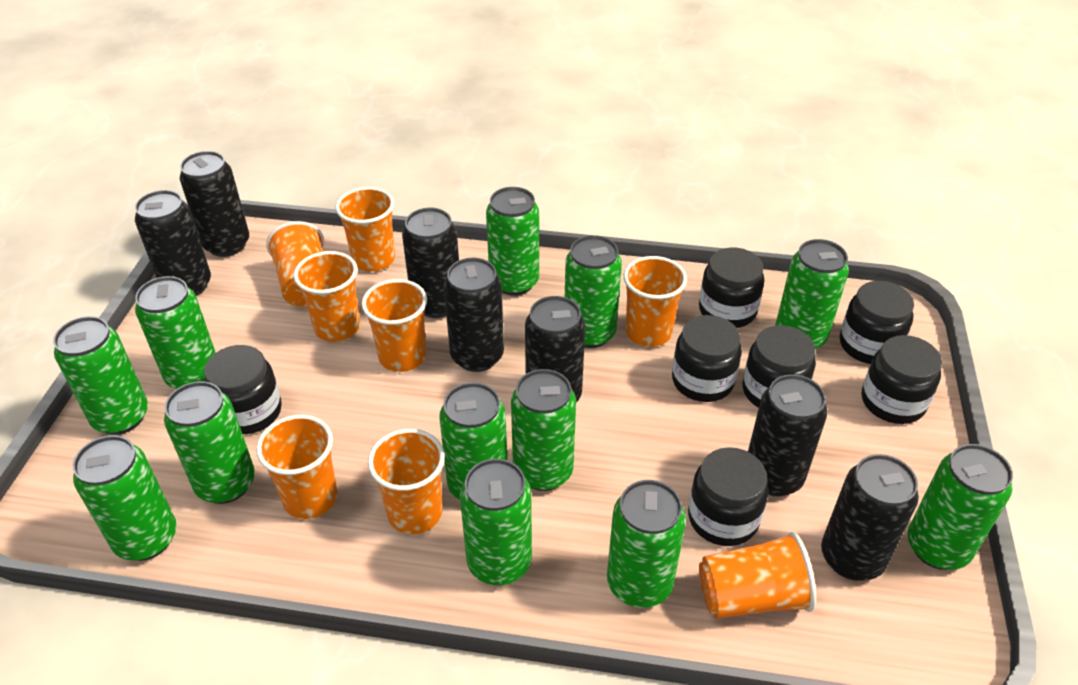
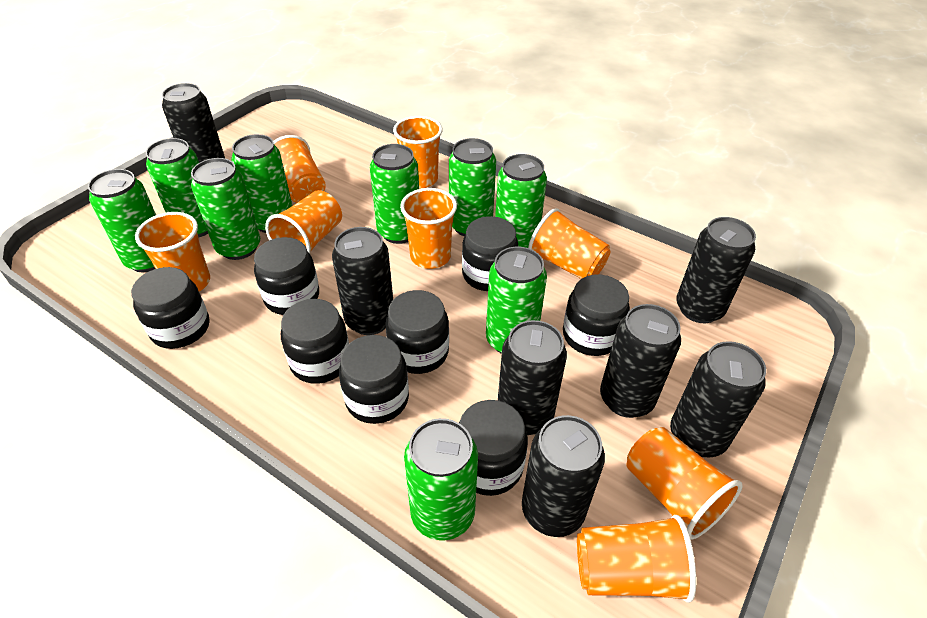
black jar: [204,345,282,434] [672,315,742,402] [688,447,769,546] [699,247,764,328] [743,325,816,408] [840,281,914,364] [862,335,942,424] = 7 -> [131,267,209,349] [254,237,319,315] [281,299,349,384] [339,335,409,424] [385,290,449,374] [459,400,528,496] [462,216,519,291] [563,275,630,356] = 8
green can: [53,316,148,435] [73,435,177,561] [135,276,216,389] [164,381,255,504] [439,382,507,500] [460,459,532,585] [486,187,539,295] [511,369,576,491] [565,235,622,348] [607,480,686,608] [775,239,849,349] [908,444,1013,570] = 12 -> [88,169,156,272] [146,138,208,238] [191,158,260,260] [231,134,293,233] [370,144,419,244] [404,418,478,541] [449,138,496,237] [486,247,547,354] [495,154,547,248] = 9

